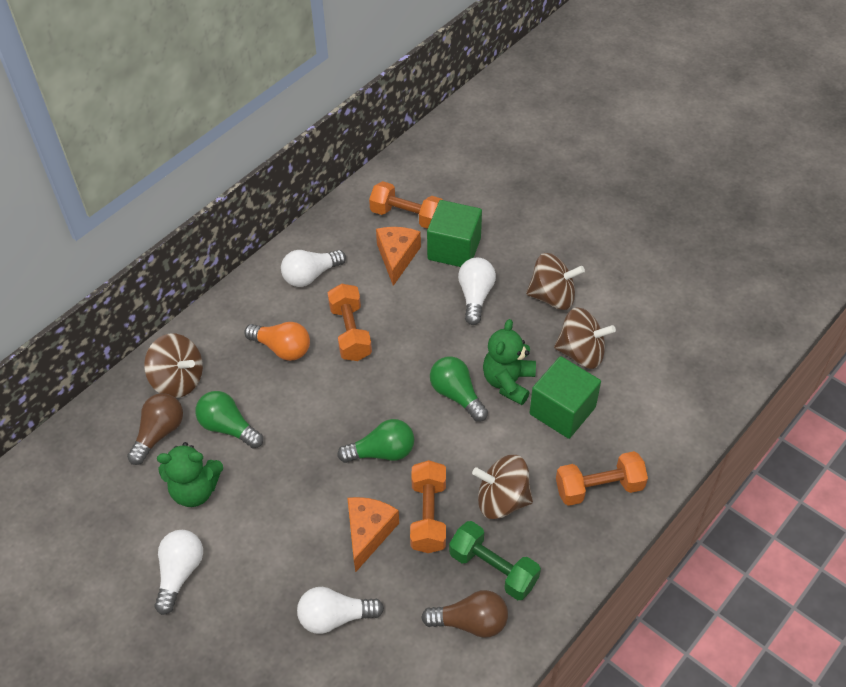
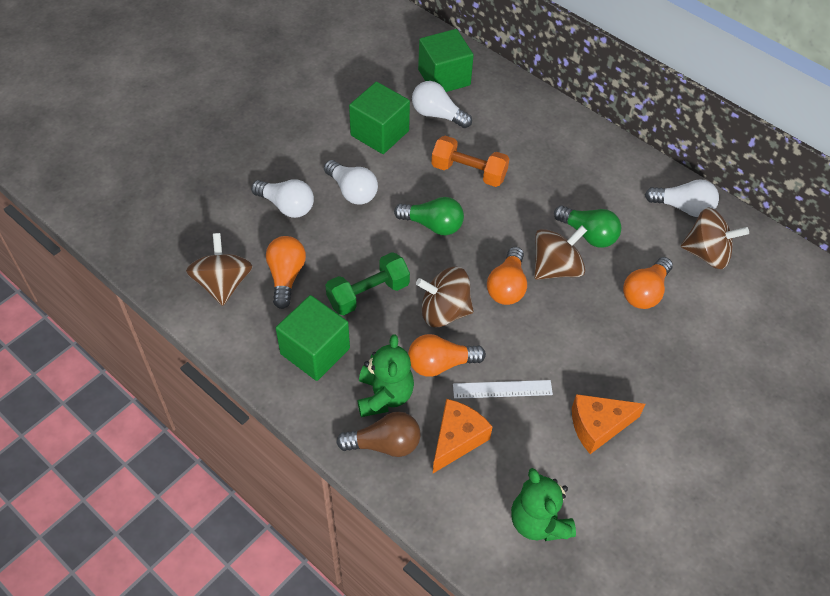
brown light bulb: [127,393,183,465] [421,590,508,638] = 2 -> [336,412,421,457] = 1
green cube: [427,200,482,267] [529,356,601,439] = 2 -> [276,295,350,381] [349,82,410,154] [418,29,474,92] = 3
green light bulb: [195,391,263,449] [337,419,414,463] [430,356,488,422] = 3 -> [394,197,464,235] [554,205,621,248] = 2
orange dumbbell: [328,283,372,361] [369,181,443,229] [410,460,446,553] [556,451,648,506] = 4 -> [431,136,510,187] = 1
orange light bulb: [244,322,310,361] = 1 -> [266,236,306,309] [408,334,486,377] [487,247,527,305] [623,257,673,309] = 4
white ruler: none = 0 -> [453,380,553,399] = 1

